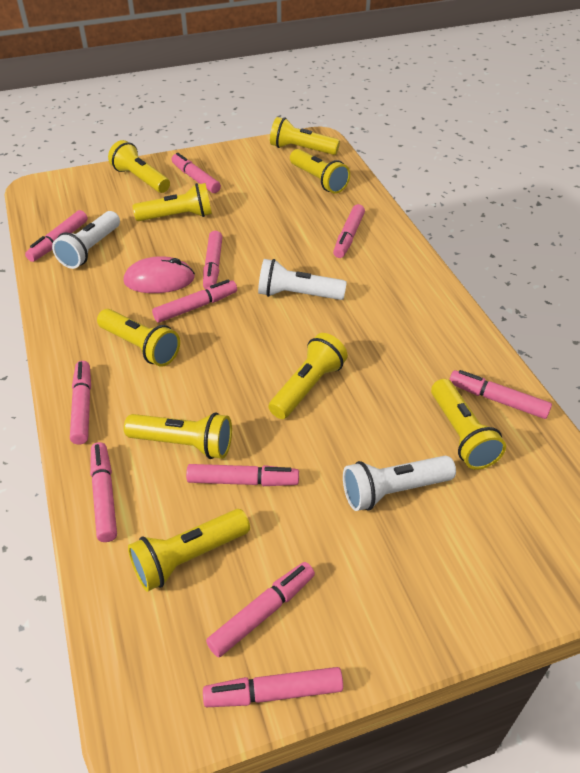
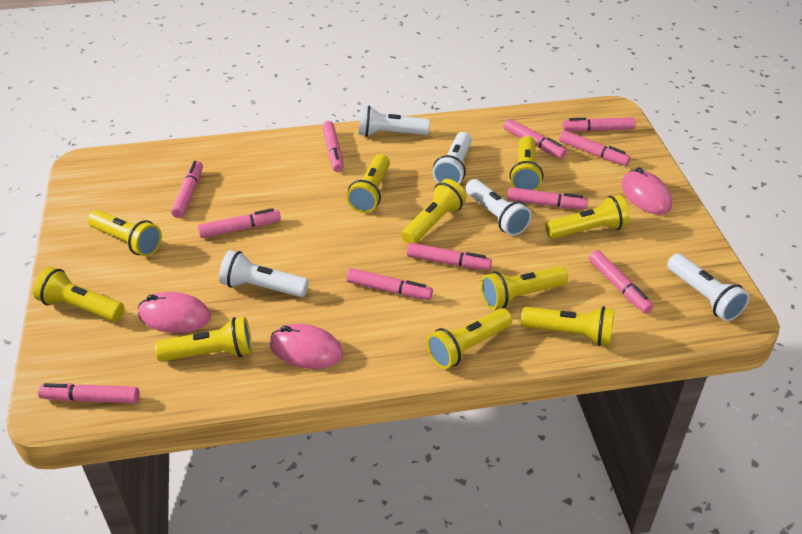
pink mouse: [123,256,195,293] = 1 -> [138,292,211,333] [270,324,343,369] [621,167,672,215] = 3
white flashlight: [52,211,120,269] [258,259,347,300] [343,456,456,511] = 3 -> [219,250,309,297] [358,105,430,137] [432,132,472,184] [465,179,532,236] [667,253,750,321] = 5
yellow flashlight: [97,309,180,367] [108,140,170,193] [124,412,232,459] [128,509,250,592] [133,183,212,221] [268,333,348,419] [270,117,340,155] [290,149,350,194] [431,379,506,470] = 9 -> [33,267,125,322] [88,210,162,257] [155,317,252,362] [346,154,390,213] [401,179,466,244] [427,308,512,369] [481,266,568,310] [510,136,543,190] [521,306,614,346] [545,195,630,239] = 10

